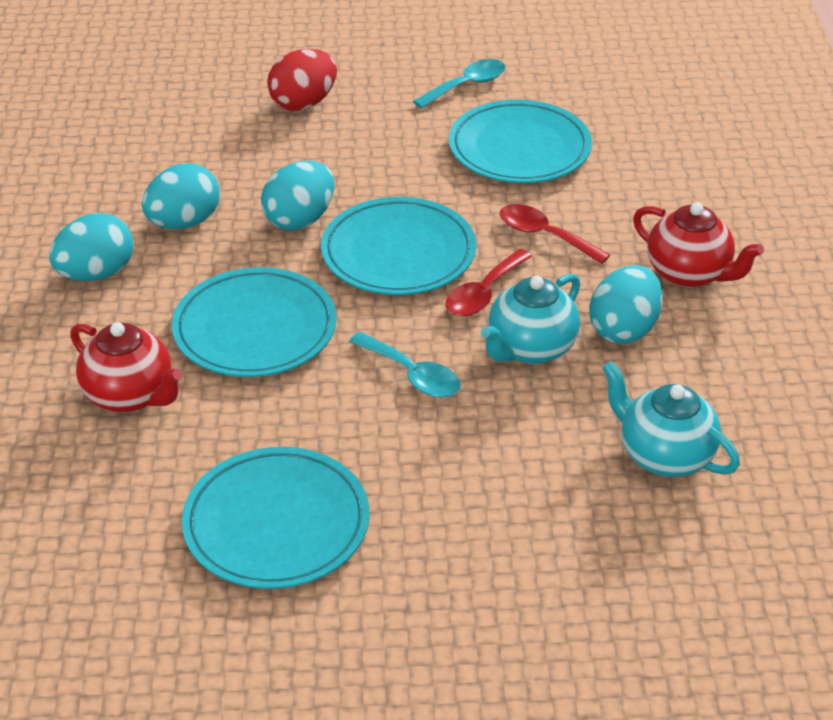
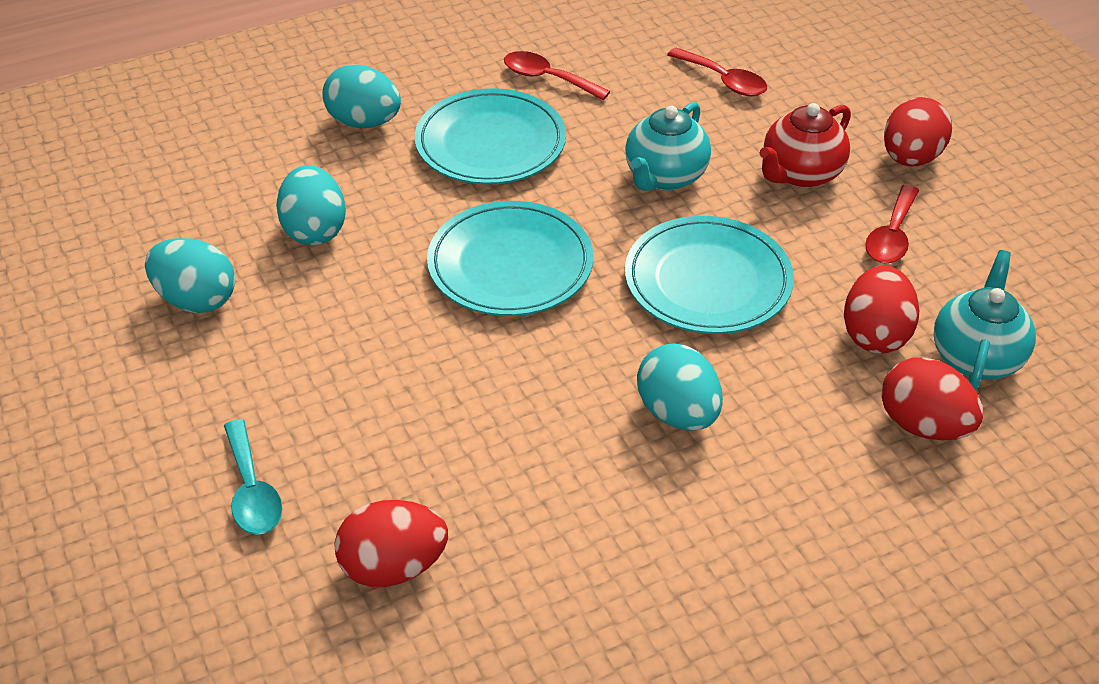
red egg: [267,49,337,111] = 1 -> [334,500,448,587] [844,265,919,354] [881,357,983,440] [884,97,952,167] = 4
red spoon: [446,249,532,316] [500,204,610,264] = 2 -> [504,51,610,100] [667,48,767,96] [865,185,919,264] = 3
red teapot: [70,322,183,412] [633,202,764,288] = 2 -> [759,103,851,188] = 1
turquoise plate: [172,267,337,377] [182,447,369,589] [321,197,476,295] [449,100,592,183] = 4 -> [415,88,566,184] [427,201,593,316] [625,216,794,334] = 3
turquoise spoon: [349,332,460,398] [413,59,506,109] = 2 -> [224,419,283,535] = 1

